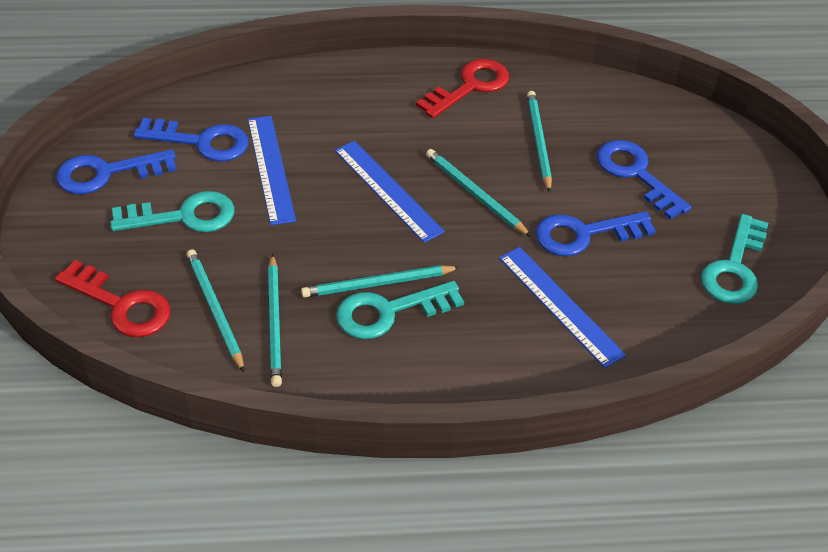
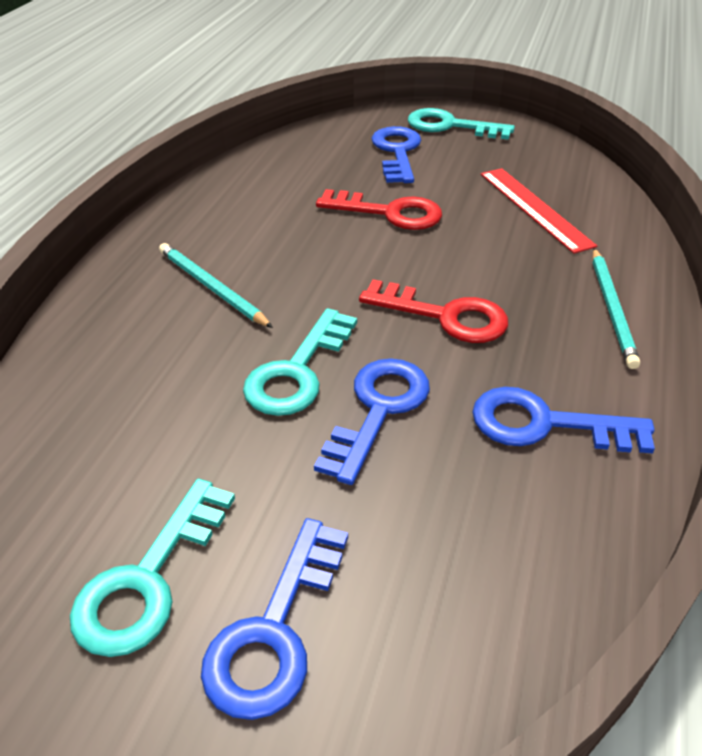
blue ruler: [248,116,296,225] [335,141,445,243] [499,247,626,368] = 3 -> none = 0
red ruler: none = 0 -> [481,168,597,254] = 1
turquoise pencil: [187,249,244,372] [268,254,282,387] [301,265,460,298] [426,149,531,237] [527,91,552,193] = 5 -> [159,243,273,328] [592,248,640,369] = 2

